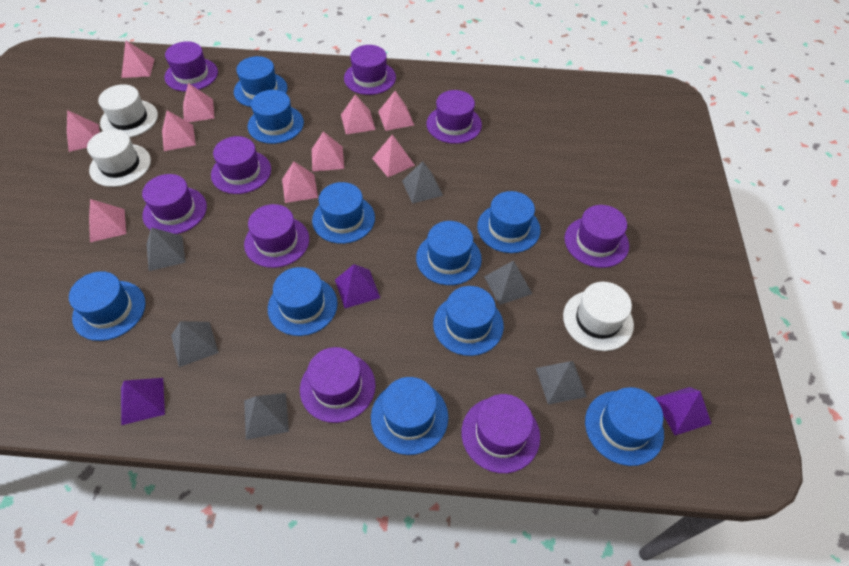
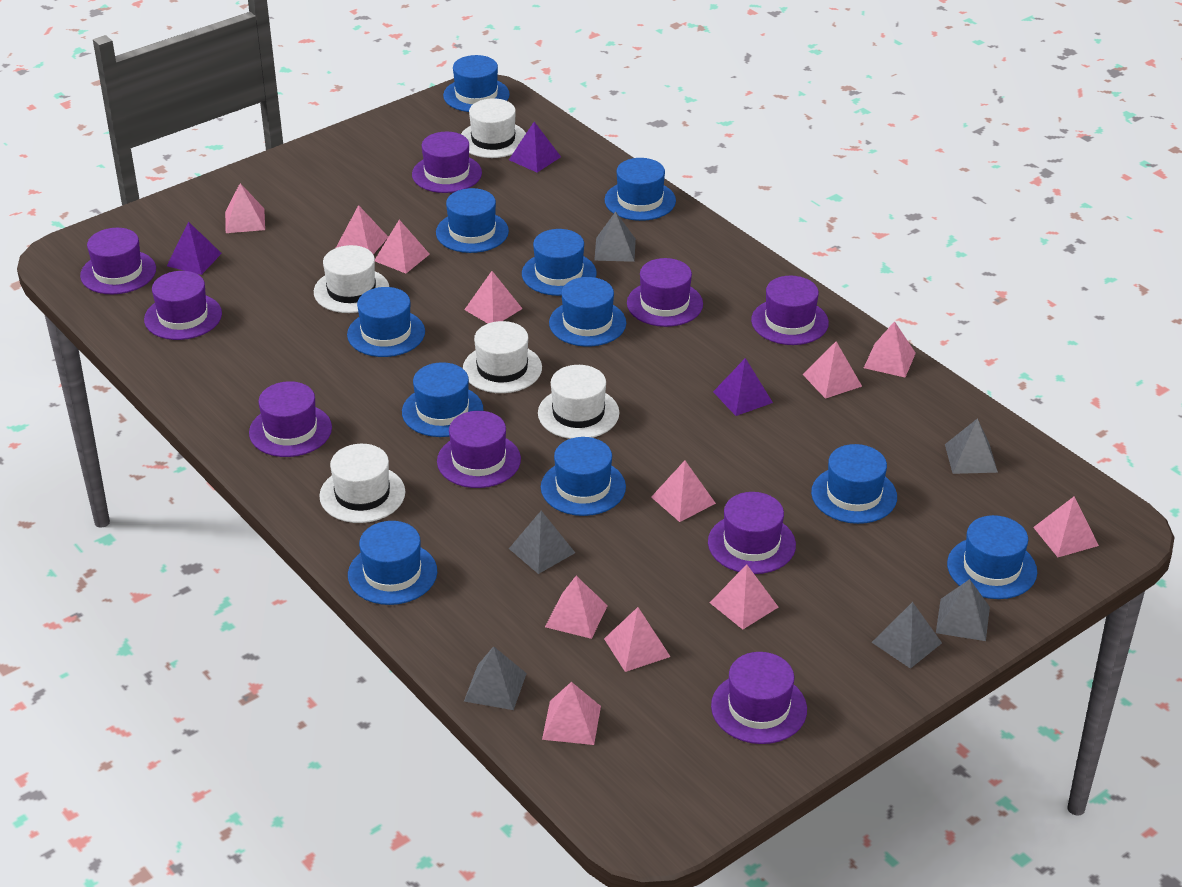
blue hat: [69,271,146,341] [234,56,288,107] [247,90,304,144] [268,267,338,336] [312,182,375,244] [371,377,448,455] [416,221,482,285] [433,286,504,356] [477,191,540,253] [585,387,664,466] = 10 -> [347,287,425,357] [348,521,437,605] [402,362,483,437] [436,188,509,253] [443,55,510,112] [522,229,597,296] [541,437,626,516] [549,277,626,347] [605,158,676,221] [811,444,897,524] [947,515,1037,599] = 11
pink pyramid: [67,110,100,152] [89,199,126,242] [121,40,154,78] [162,110,196,151] [183,83,214,122] [282,162,318,203] [312,131,344,172] [341,94,376,135] [372,135,415,177] [378,91,414,131] = 10 -> [225,183,265,233] [336,205,388,254] [375,220,430,273] [464,271,523,323] [542,682,601,745] [545,576,608,639] [604,607,671,672] [651,461,716,522] [710,564,778,629] [803,342,862,399] [864,321,916,377] [1033,496,1099,557] = 12
white hat: [87,129,151,187] [98,84,158,137] [563,282,634,351] = 3 -> [314,245,389,313] [319,444,405,523] [461,98,526,158] [463,321,542,393] [538,365,620,439] = 5

